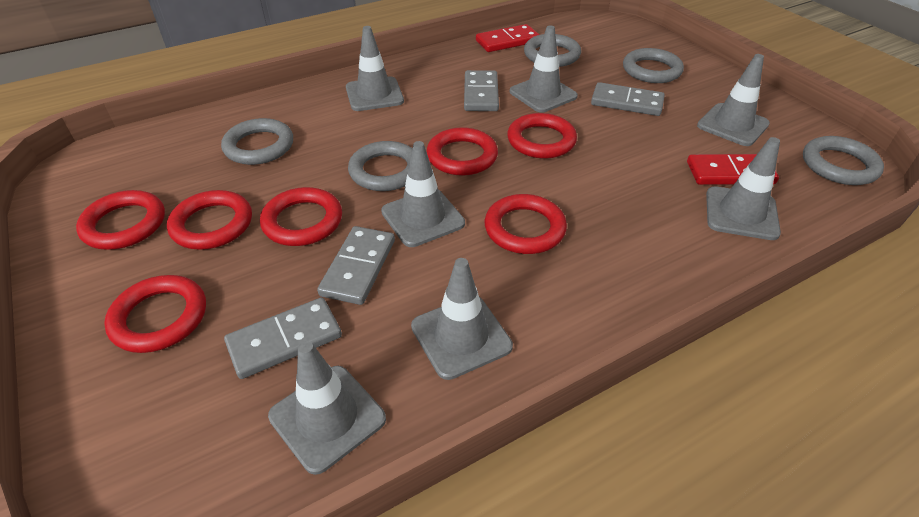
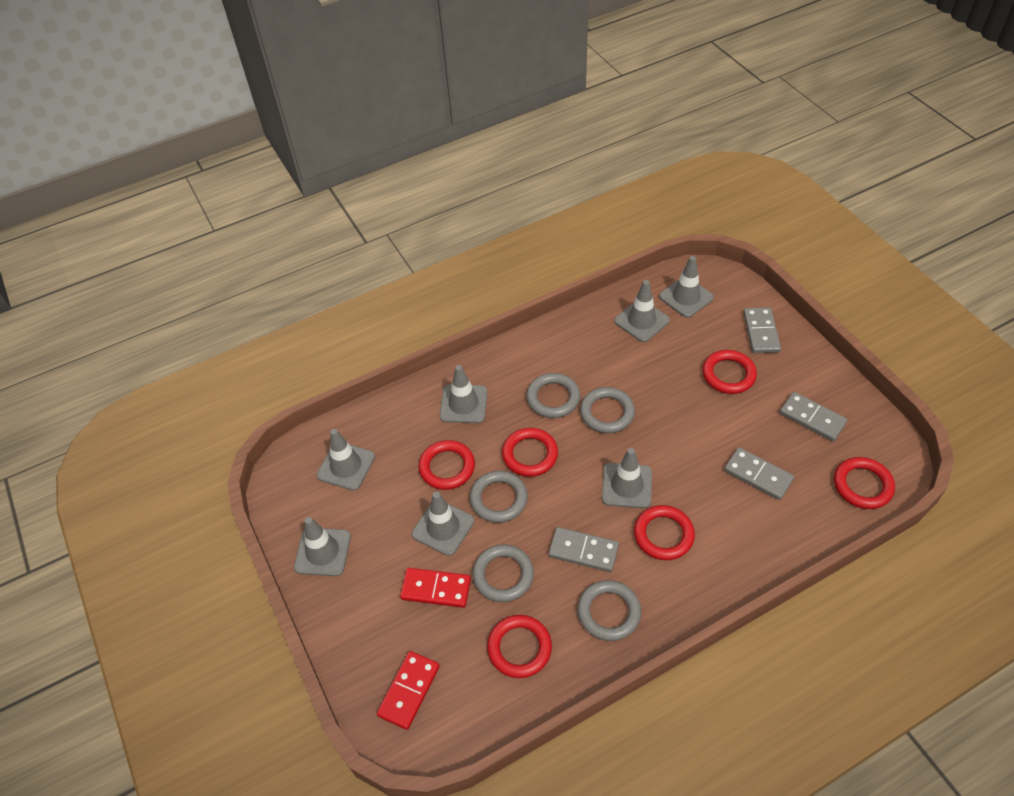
red ring: [76,190,165,250] [104,275,206,353] [167,190,252,250] [260,187,342,246] [426,127,498,176] [485,194,567,254] [507,113,577,159] = 7 -> [418,440,475,490] [487,615,552,678] [502,428,558,477] [634,505,695,560] [702,350,757,394] [834,457,895,509] = 6

